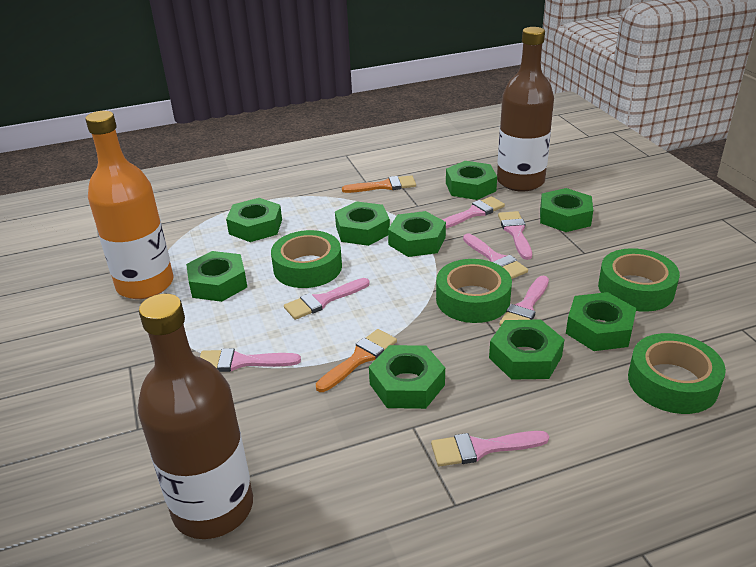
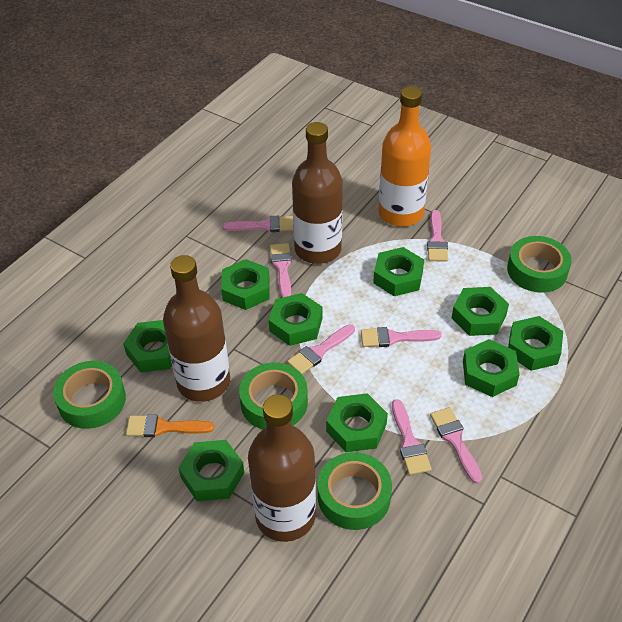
brown bottle: [138,294,253,539] [497,27,554,192] = 2 -> [163,255,230,402] [248,394,316,542] [292,122,343,264] = 3
orange brush: [316,329,397,392] [342,175,416,193] = 2 -> [126,414,214,437] = 1

